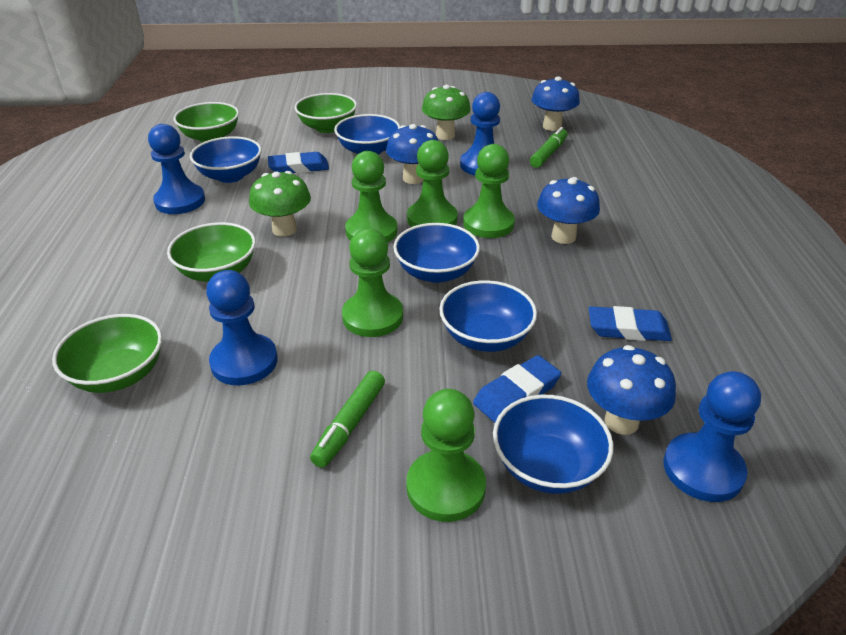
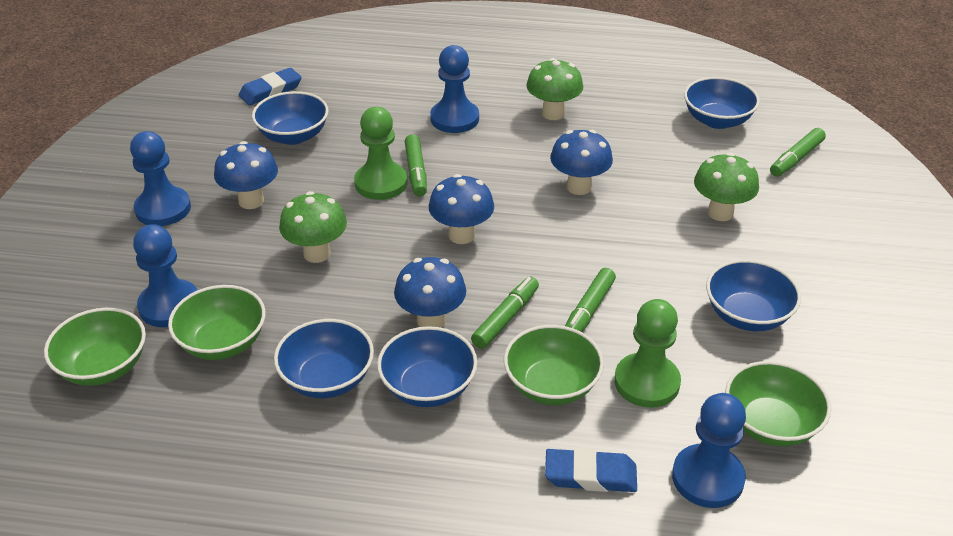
blue eraser: [268,152,329,173] [473,355,561,423] [589,306,672,341] = 3 -> [239,68,302,105] [545,448,637,492] = 2
green marker: [310,371,385,468] [530,127,567,168] = 2 -> [405,134,427,197] [471,277,539,349] [565,268,616,332] [770,128,826,177] = 4
green mushroom: [249,171,311,237] [422,85,471,140] = 2 -> [279,191,347,263] [526,58,583,120] [694,153,759,221] = 3
green pawn: [342,229,403,337] [345,151,397,243] [406,389,486,522] [407,140,458,227] [463,144,515,238] = 5 -> [354,107,407,200] [614,299,681,408] = 2

